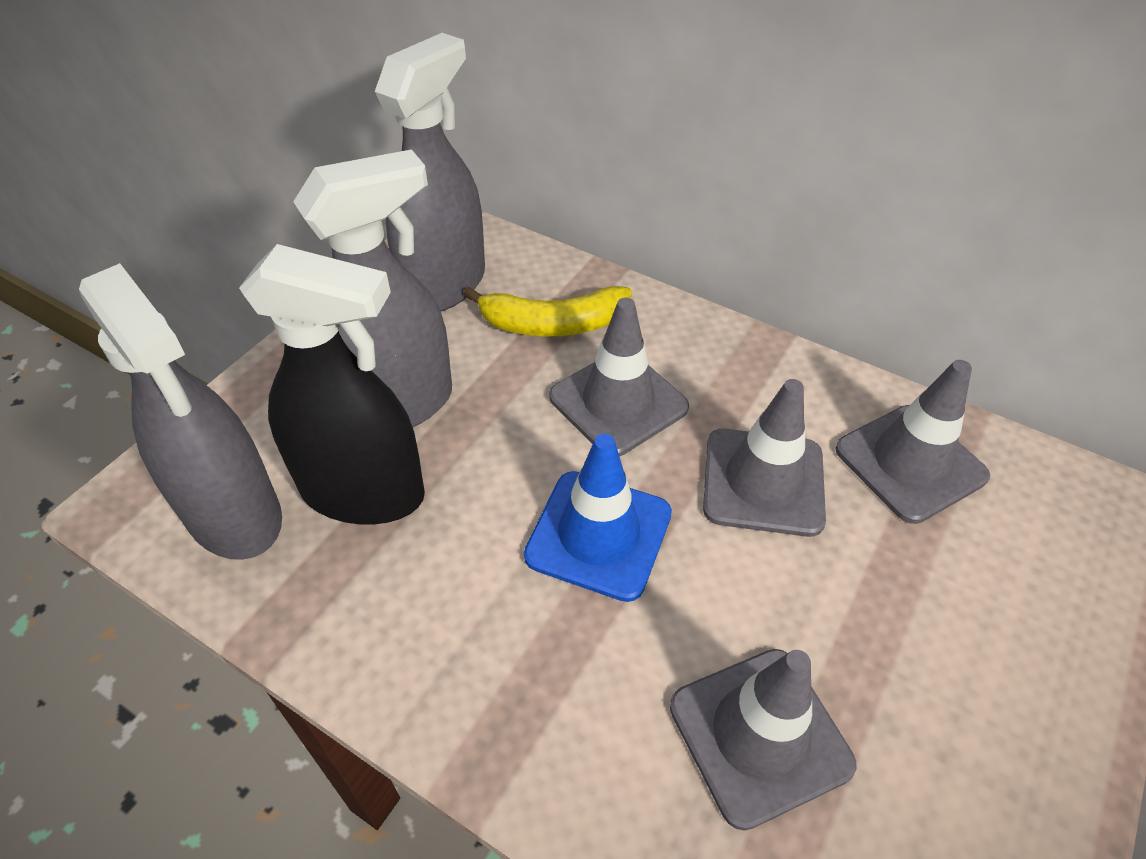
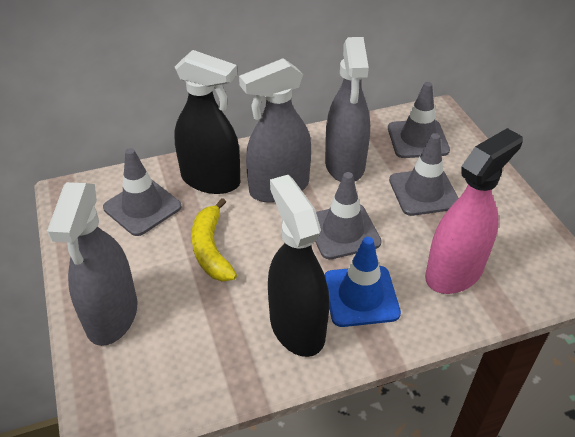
black spray bottle: [239,244,425,525] = 1 -> [174,50,240,194] [268,175,329,357] = 2
pink spray bottle: none = 0 -> [425,128,523,294] = 1

